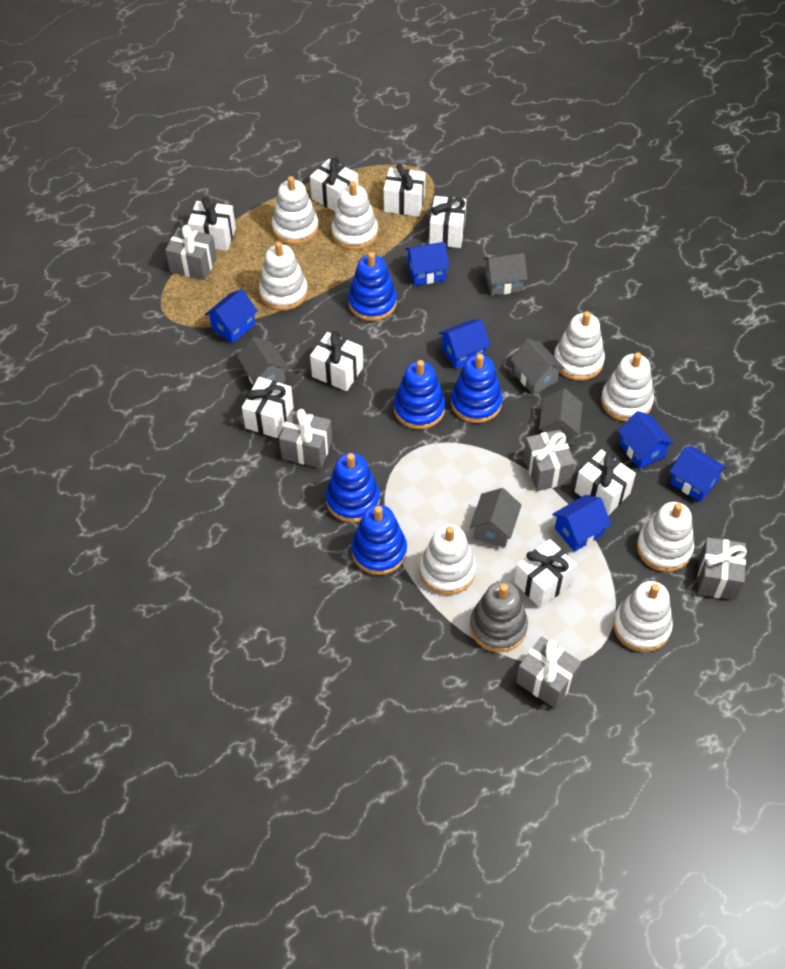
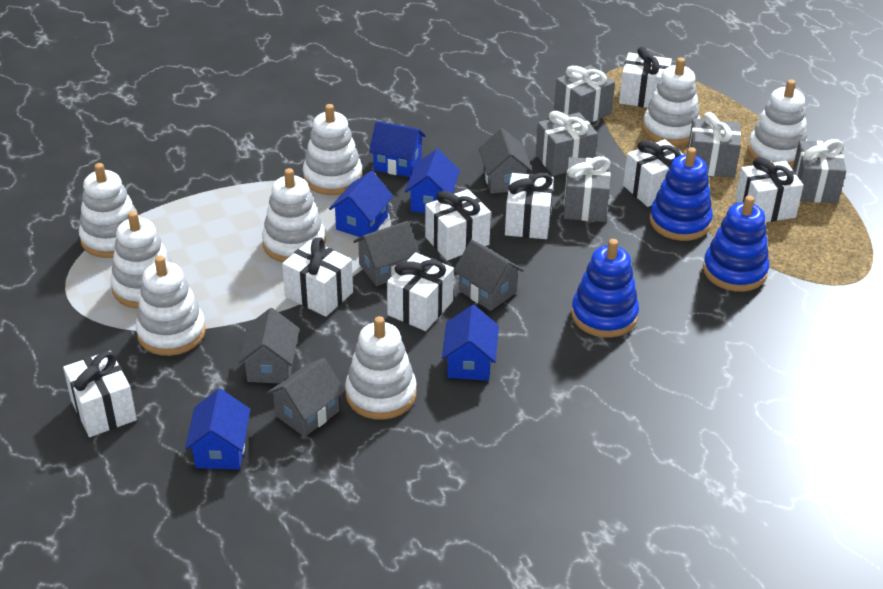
blue house: [205,289,258,343] [405,242,449,286] [439,320,491,369] [552,495,612,552] [618,411,674,469] [670,446,727,502] = 6 -> [185,389,250,469] [329,171,393,237] [369,121,426,177] [405,149,460,213] [442,305,499,381] = 5
blue stacking toy: [326,453,380,522] [348,252,397,321] [352,505,407,575] [394,360,445,429] [451,354,503,423] = 5 -> [571,239,639,338] [650,147,713,241] [703,195,769,292] = 3
grey stacking toy: [470,581,528,652] = 1 -> none = 0

